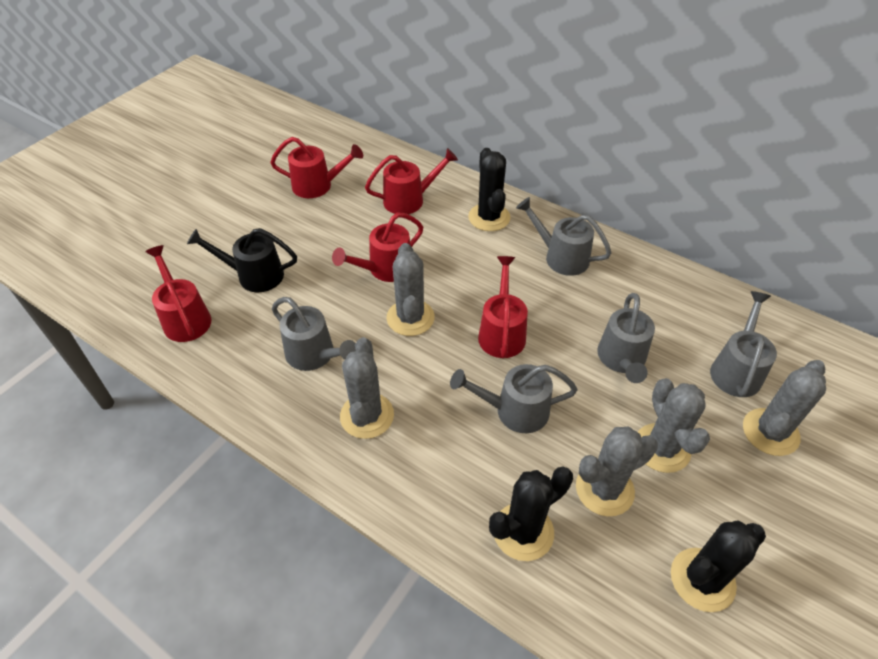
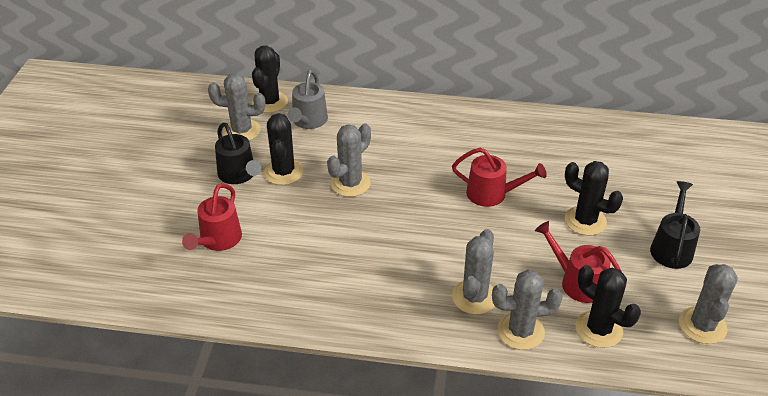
black cactus: [468,148,511,231] [489,466,573,561] [671,520,766,612] = 3 -> [252,46,288,113] [264,113,304,185] [565,161,623,236] [575,265,641,348] = 4
black watering can: [187,228,297,292] = 1 -> [215,122,261,184] [650,181,700,269] = 2
grey watering can: [272,297,356,371] [450,364,577,433] [516,197,611,276] [597,293,655,383] [710,291,777,397] = 5 -> [288,70,328,129] = 1
red watering can: [145,245,211,342] [270,137,363,198] [332,213,423,282] [365,148,458,214] [478,256,528,358] = 5 -> [182,183,242,251] [452,148,547,207] [535,221,622,303] = 3

